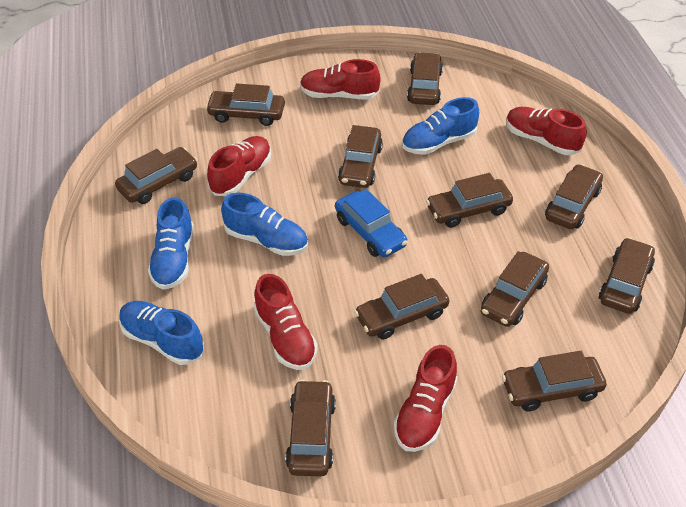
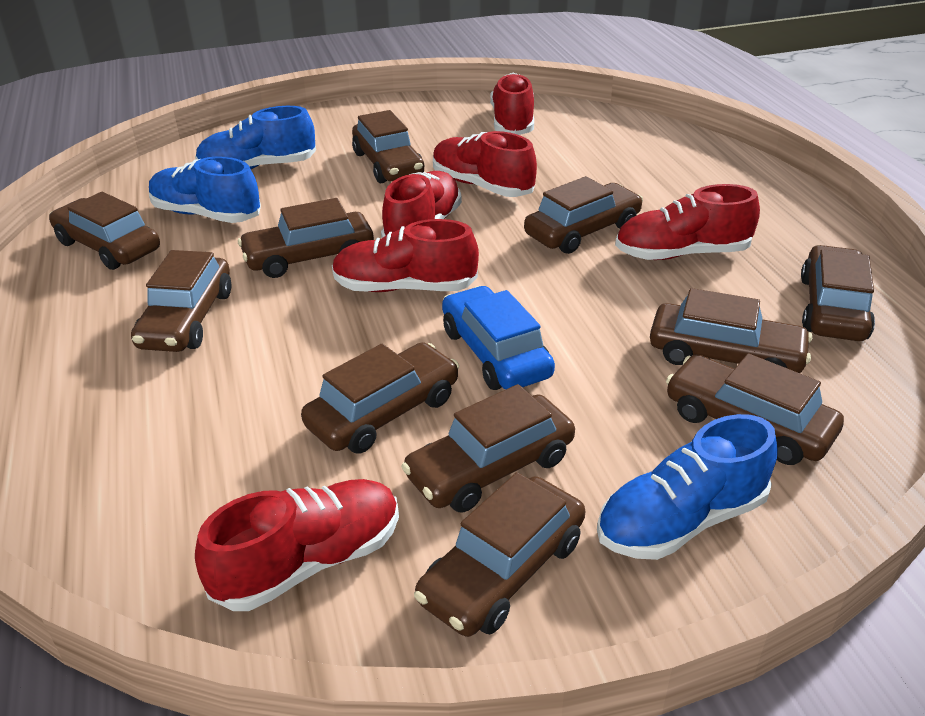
blue shoe: [119,301,204,365] [148,197,194,290] [221,193,308,256] [402,97,479,155] = 4 -> [149,156,261,223] [195,106,316,169] [597,414,778,560] = 3
red shoe: [207,136,271,196] [254,274,318,370] [300,59,381,99] [394,345,458,452] [506,107,587,155] = 5 -> [195,479,399,611] [332,219,479,292] [381,171,462,238] [433,131,537,197] [490,73,534,135] [615,184,760,260] = 6

